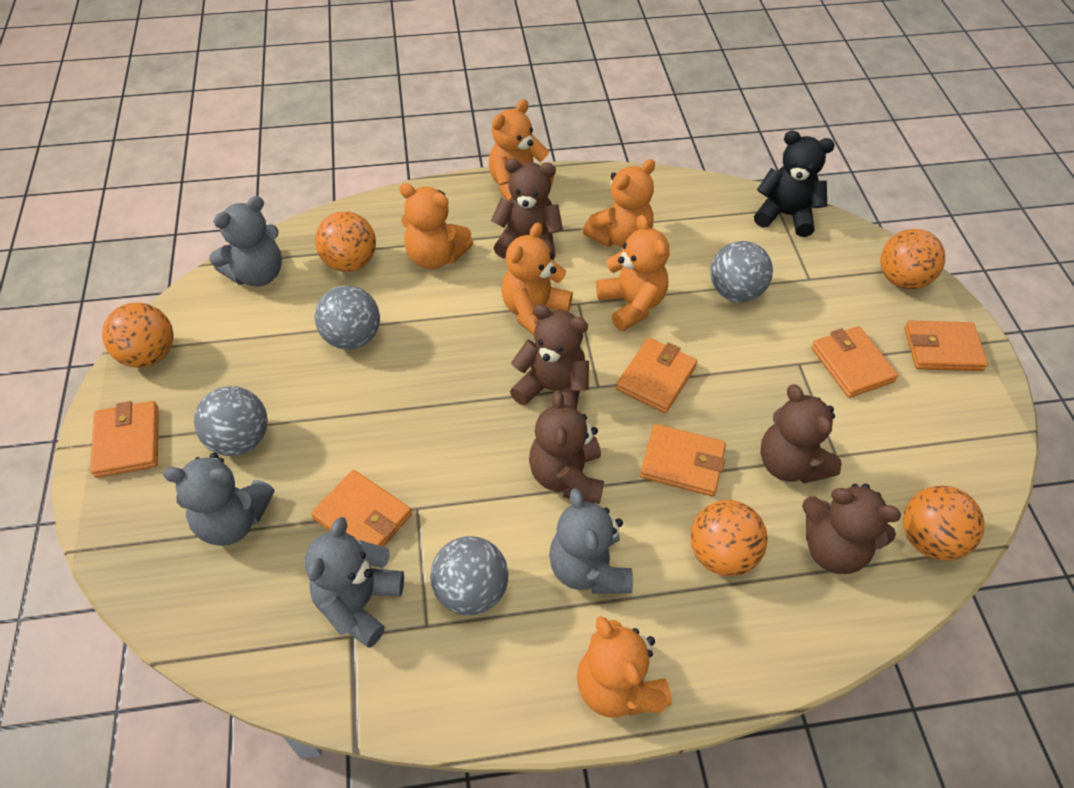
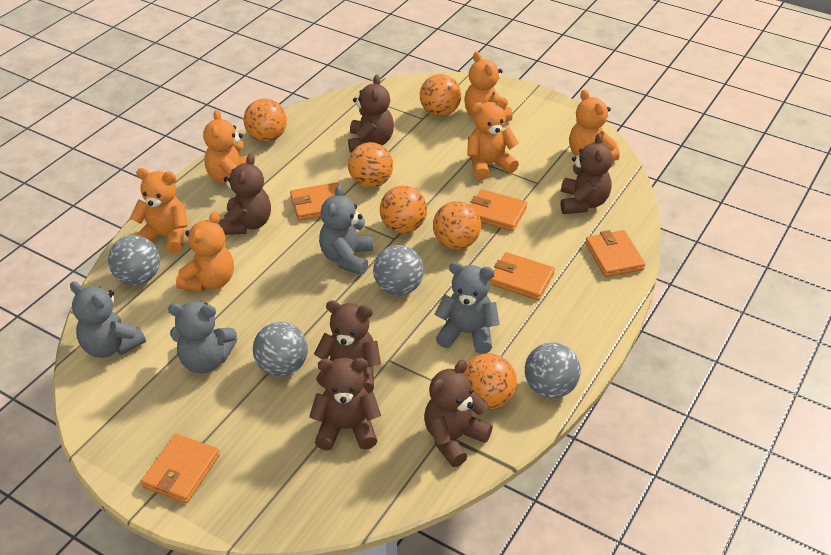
black teddy bear: [754,131,835,237] = 1 -> none = 0
brown teddy bear: [491,159,563,260] [510,304,589,410] [529,390,604,504] [760,384,842,483] [802,484,901,574] = 5 -> [220,154,271,235] [309,358,381,450] [314,300,381,393] [348,75,394,153] [424,360,493,467] [561,133,613,214] = 6
orange ball: [102,302,174,368] [315,211,376,272] [690,500,768,576] [880,229,945,289] [903,485,985,561] = 5 -> [244,99,287,142] [348,142,393,188] [380,186,427,233] [420,74,461,117] [433,201,481,250] [464,353,517,410] = 6
orange wallet: [90,401,159,478] [311,470,412,547] [616,338,697,413] [640,424,726,496] [811,326,898,398] [904,321,988,371] = 6 -> [141,434,220,503] [290,182,339,221] [471,189,527,232] [489,252,555,301] [585,230,645,277] = 5

